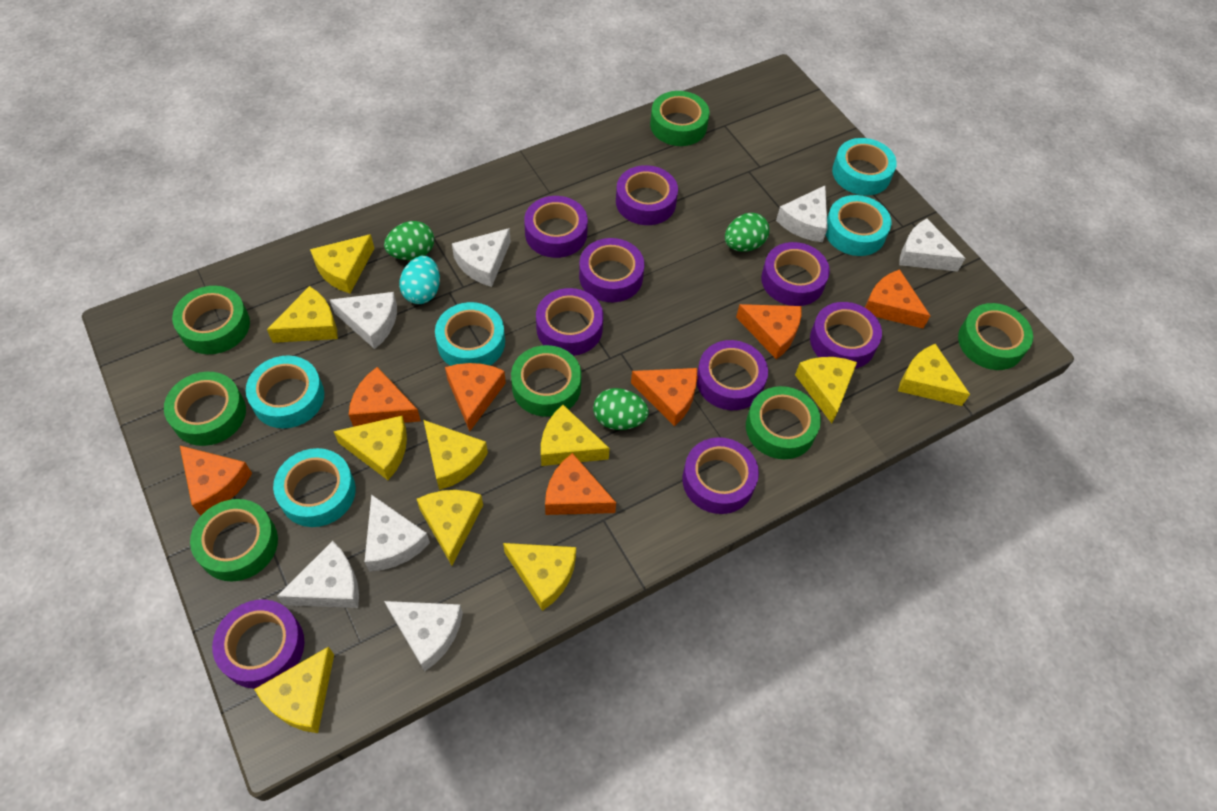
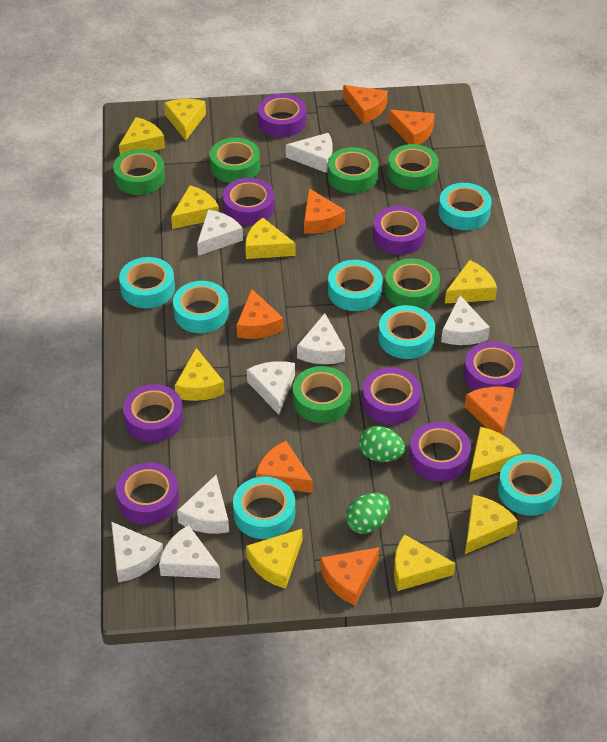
green egg: [384,221,434,260] [593,388,649,430] [725,213,769,252] = 3 -> [346,493,390,534] [359,426,405,462] = 2
green tape: [164,372,246,446] [172,286,250,354] [190,499,278,581] [511,345,581,417] [650,91,709,146] [746,386,821,459] [958,303,1033,370] = 7 -> [113,149,165,195] [210,138,260,183] [293,366,351,423] [328,147,378,193] [385,258,440,309] [387,144,439,190] = 6
purple tape: [212,599,304,689] [524,196,588,258] [536,288,603,356] [579,238,644,302] [616,165,678,225] [682,437,759,514] [697,340,768,410] [761,242,830,306] [810,302,882,369] = 9 -> [116,463,179,525] [123,384,183,442] [222,178,274,225] [258,94,306,137] [362,367,421,425] [373,206,426,255] [409,422,471,482] [464,342,523,391] = 8
turquoise egg: [399,256,440,304] = 1 -> none = 0
turquoise tape: [246,355,324,428] [273,448,356,527] [435,302,505,366] [826,195,892,256] [832,138,897,195] = 5 -> [119,257,175,308] [173,281,229,333] [233,476,295,539] [328,260,383,311] [378,305,435,359] [439,183,492,230] [498,454,562,516] = 7
white cheese: [277,541,359,608] [330,292,397,349] [364,494,430,572] [384,601,463,671] [452,228,511,287] [776,186,828,242] [899,218,965,272] = 7 -> [111,522,163,583] [159,525,220,578] [177,475,229,534] [197,210,243,256] [247,361,295,415] [286,133,333,173] [297,313,345,364] [441,295,490,345] = 8

